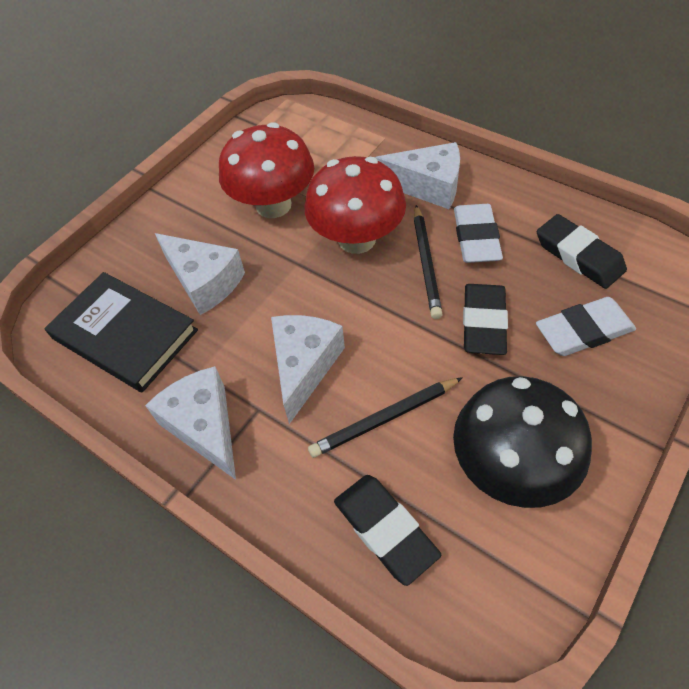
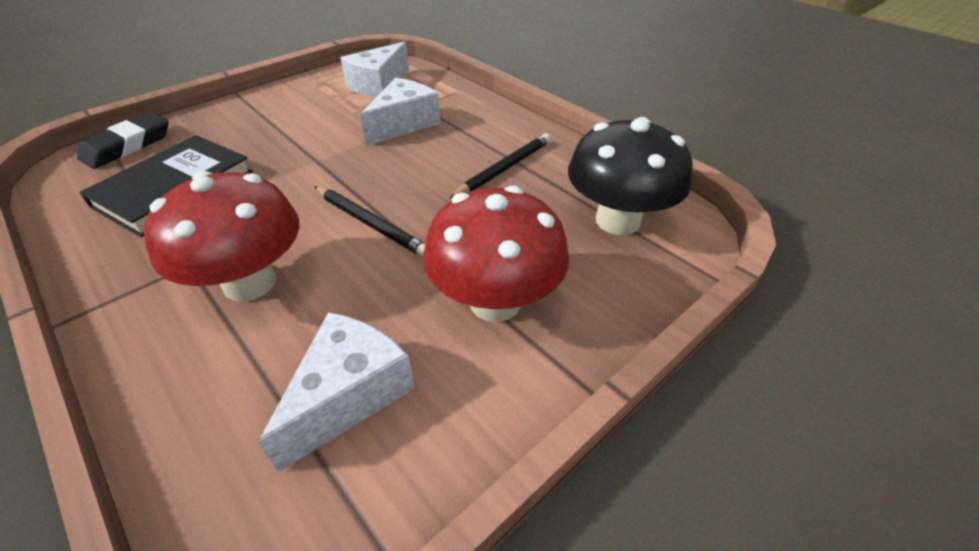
black eraser: [334,475,441,586] [463,284,508,355] [537,214,627,289] = 3 -> [77,112,169,169] = 1
white cheese: [145,366,236,480] [155,233,245,315] [271,315,345,424] [375,142,460,209] = 4 -> [258,312,415,472] [341,42,409,98] [360,78,441,146] = 3
white eraser: [454,204,503,263] [536,297,636,356] = 2 -> none = 0

